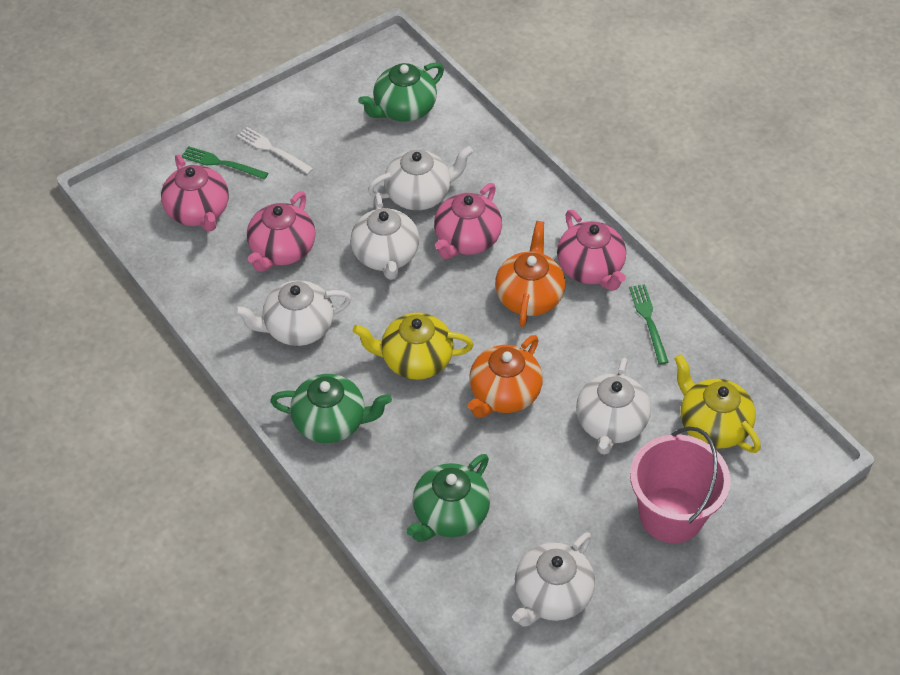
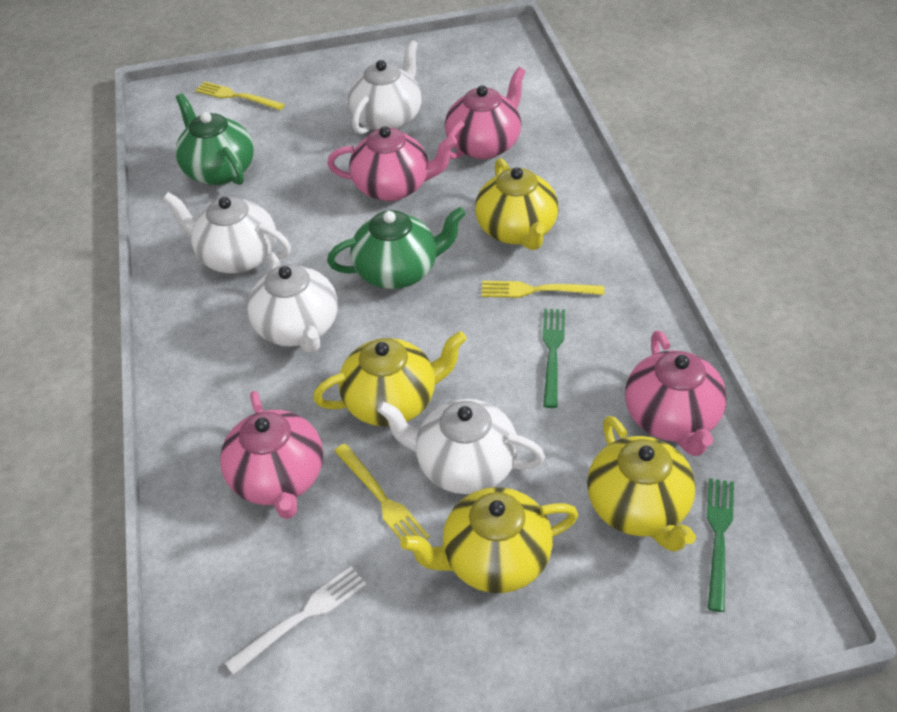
green teapot: [270,374,392,443] [358,62,444,122] [406,454,490,542] = 3 -> [175,93,254,185] [327,207,466,289] = 2
orange teapot: [468,335,543,418] [495,221,565,327] = 2 -> none = 0
pink bucket: [630,427,731,543] = 1 -> none = 0
white teapot: [234,280,352,346] [351,194,419,280] [368,146,473,210] [512,532,595,627] [576,358,651,455] = 5 -> [163,192,291,273] [247,253,338,353] [348,40,422,134] [377,399,545,494] = 4
yellow fork: none = 0 -> [195,81,285,110] [334,444,430,551] [481,281,605,298] = 3
yellow teapot: [352,313,473,380] [674,354,761,453] = 2 -> [313,331,467,426] [400,487,578,593] [475,158,558,250] [587,416,696,552] = 4

